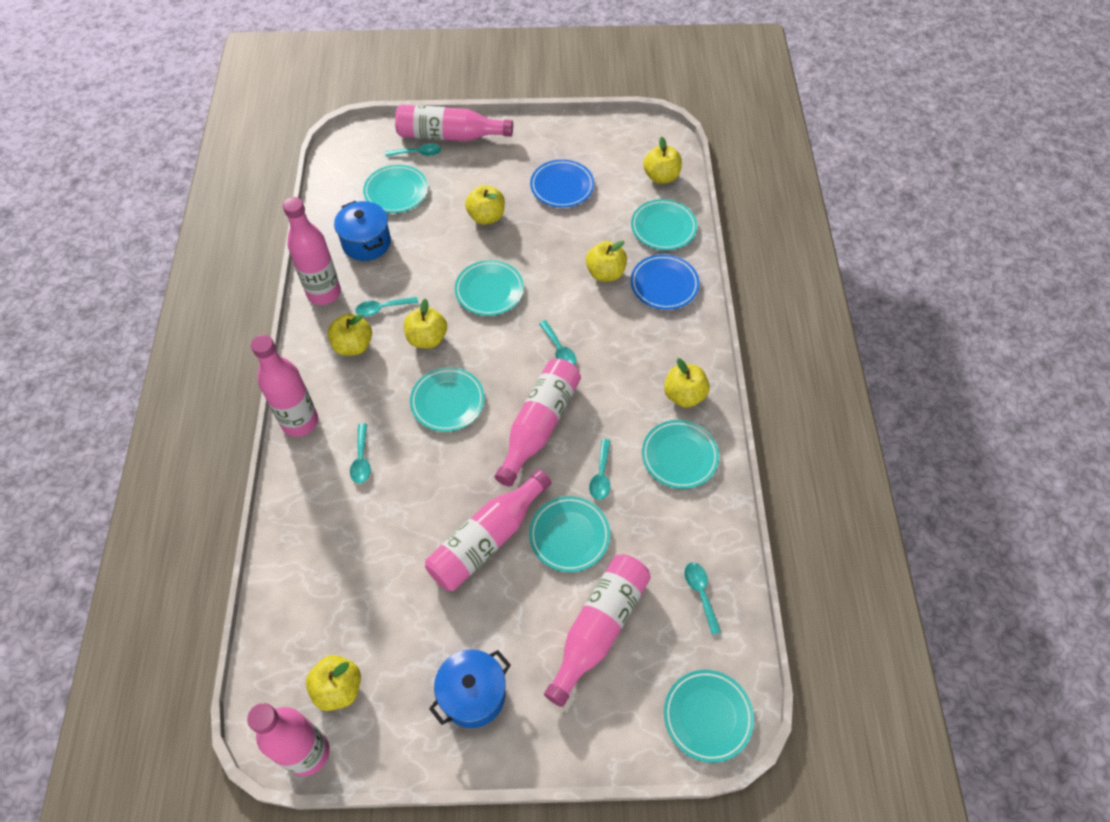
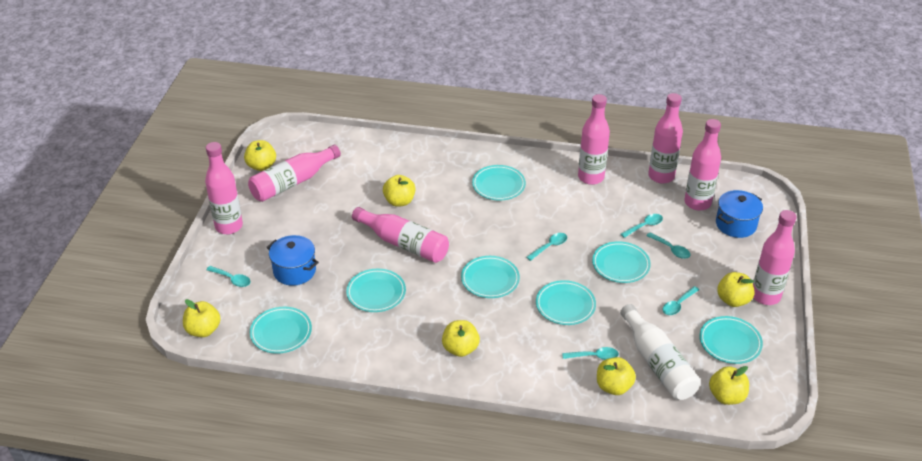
blue plate: [530,159,594,208] [630,254,700,310] = 2 -> none = 0
white bottle: none = 0 -> [620,304,701,400] = 1

